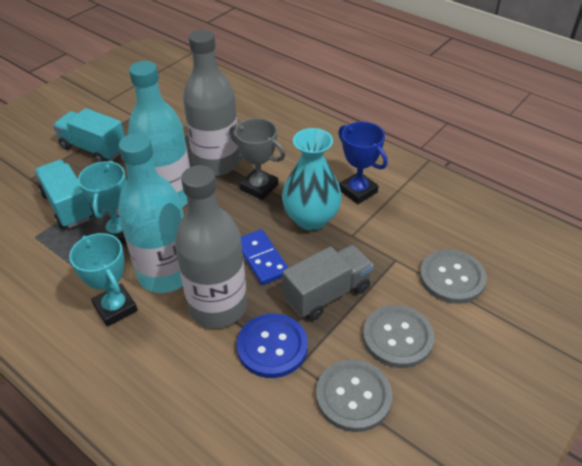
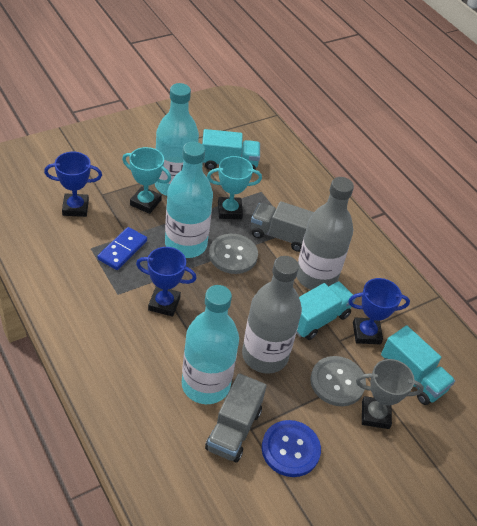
blue trophy: [338,122,388,204] = 1 -> [44,152,102,217] [136,247,197,317] [348,278,410,344] = 3
grey button: [316,359,392,432] [363,305,435,368] [420,249,487,304] = 3 -> [209,234,258,274] [310,356,366,406] = 2
grey truck: [282,245,374,320] = 1 -> [205,373,267,462] [251,201,314,252] = 2
turquoise bottle: [118,133,184,293] [128,61,190,207] = 2 -> [155,83,199,196] [165,141,213,258] [182,285,239,404] = 3
turquoise truck: [35,160,94,229] [53,108,125,162] = 2 -> [202,129,260,170] [296,281,356,340] [381,325,455,405] = 3
turquoise vase: [282,128,342,231] = 1 -> none = 0

